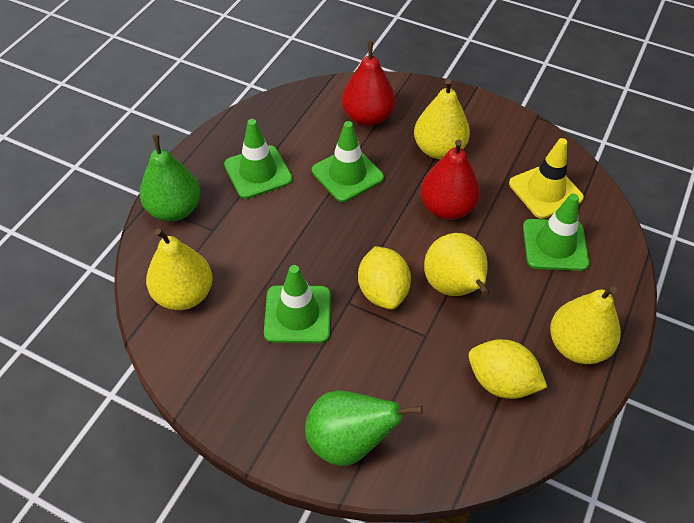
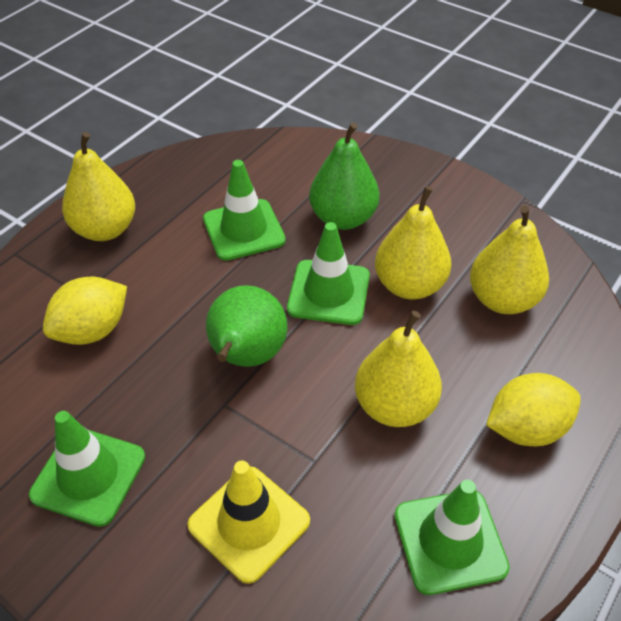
red pear: [342,41,395,126] [420,140,480,220] = 2 -> none = 0

